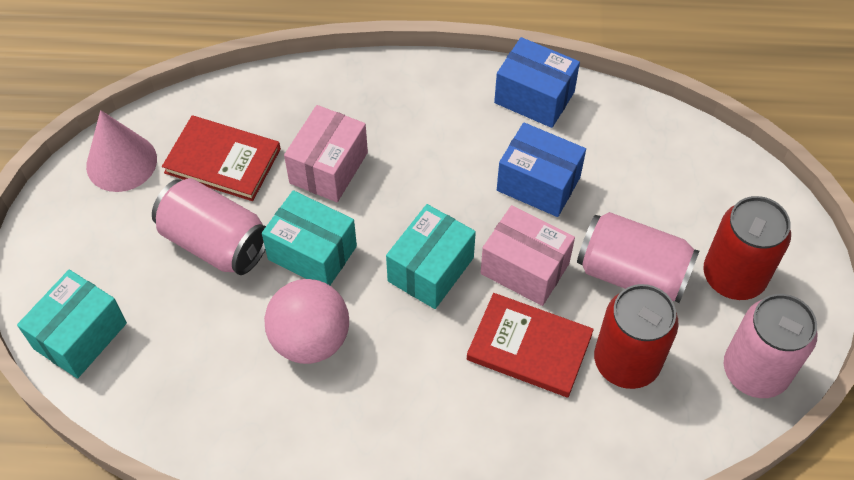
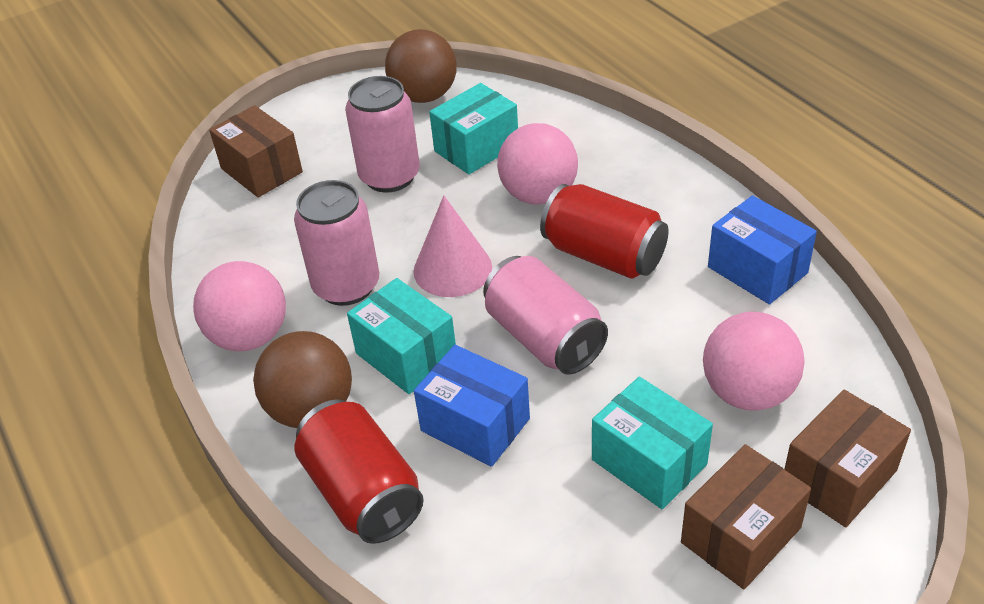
brown ball: none = 0 -> [253,331,352,428] [385,29,457,103] = 2
brown box: none = 0 -> [209,105,303,198] [681,444,811,589] [784,389,911,527] = 3
pink ball: [264,279,349,364] = 1 -> [193,261,286,351] [497,123,578,205] [703,312,805,411] = 3
pink box: [284,105,368,202] [481,205,575,306] = 2 -> none = 0
red book: [162,115,281,201] [467,293,594,398] = 2 -> none = 0

